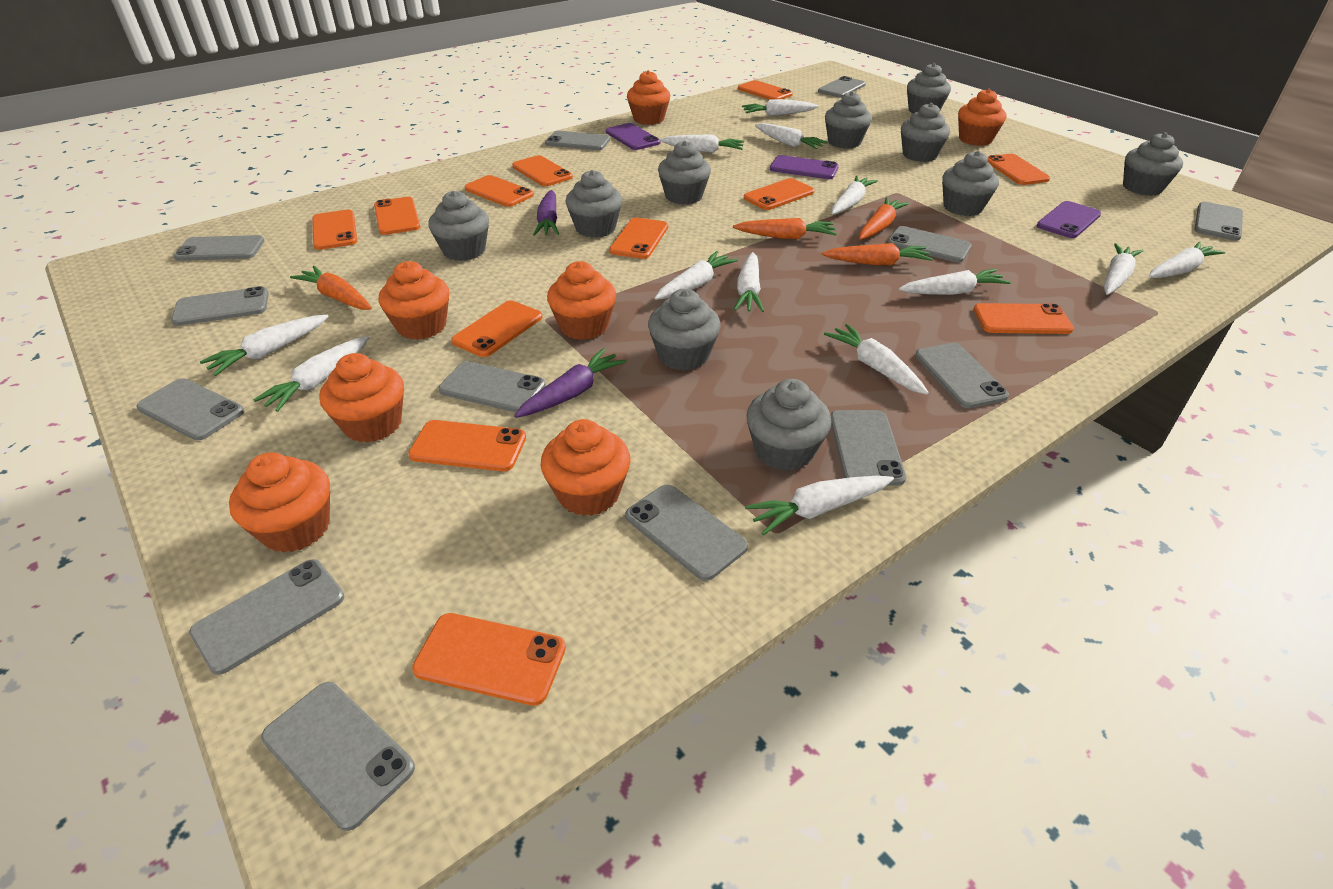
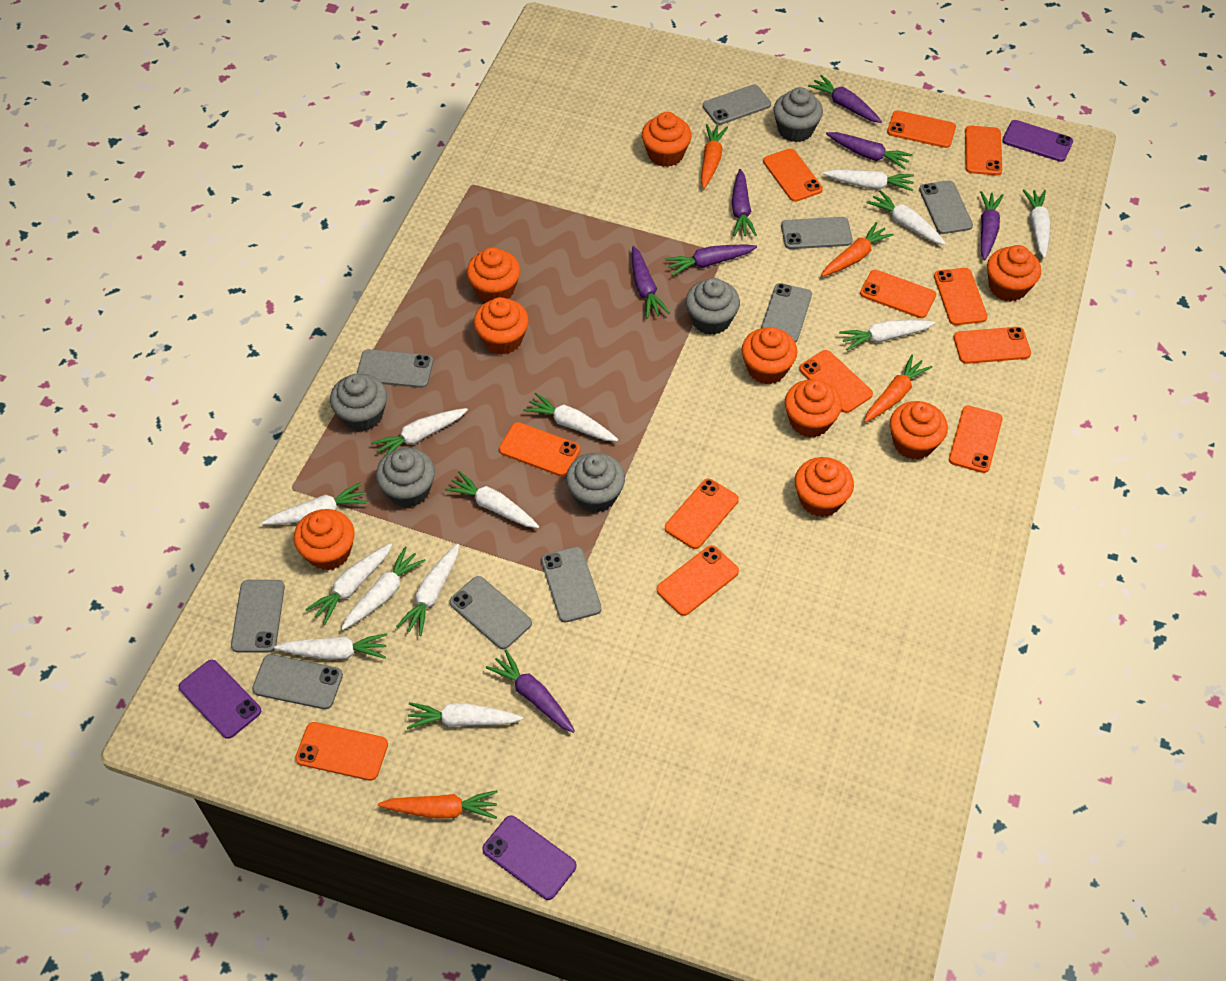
grey cupcake: [428,191,489,261] [565,170,622,238] [648,289,721,371] [658,140,711,205] [746,379,831,471] [825,91,872,149] [901,103,950,162] [907,63,951,114] [942,151,999,216] [1123,133,1183,196] = 10 -> [330,374,387,432] [376,448,435,508] [566,453,625,512] [686,278,740,335] [773,87,823,142] = 5
grey phone: [136,378,244,441] [171,286,269,326] [174,235,265,261] [189,559,344,675] [261,682,415,831] [438,361,546,413] [545,131,610,150] [625,485,748,581] [818,76,866,98] [831,410,906,486] [887,226,972,262] [915,343,1009,408] [1195,202,1243,241] = 13 -> [231,580,285,653] [252,654,343,709] [356,349,433,388] [450,576,532,649] [541,547,602,622] [703,84,771,125] [761,283,812,343] [781,217,853,249] [919,180,973,234] = 9
orange cupcake: [229,452,330,553] [319,353,404,443] [379,261,449,340] [541,419,630,516] [547,261,616,340] [627,70,670,125] [958,89,1006,146] = 7 -> [294,509,355,570] [467,247,520,302] [474,297,529,354] [642,112,692,167] [742,327,797,384] [785,380,842,438] [795,457,854,517] [890,401,948,460] [987,245,1041,302] = 9
purple carrot: [514,348,627,418] [533,190,559,236] = 2 -> [486,650,575,733] [632,246,670,319] [665,245,757,276] [732,169,757,236] [808,75,882,123] [826,132,913,169] [980,191,1004,260] = 7

